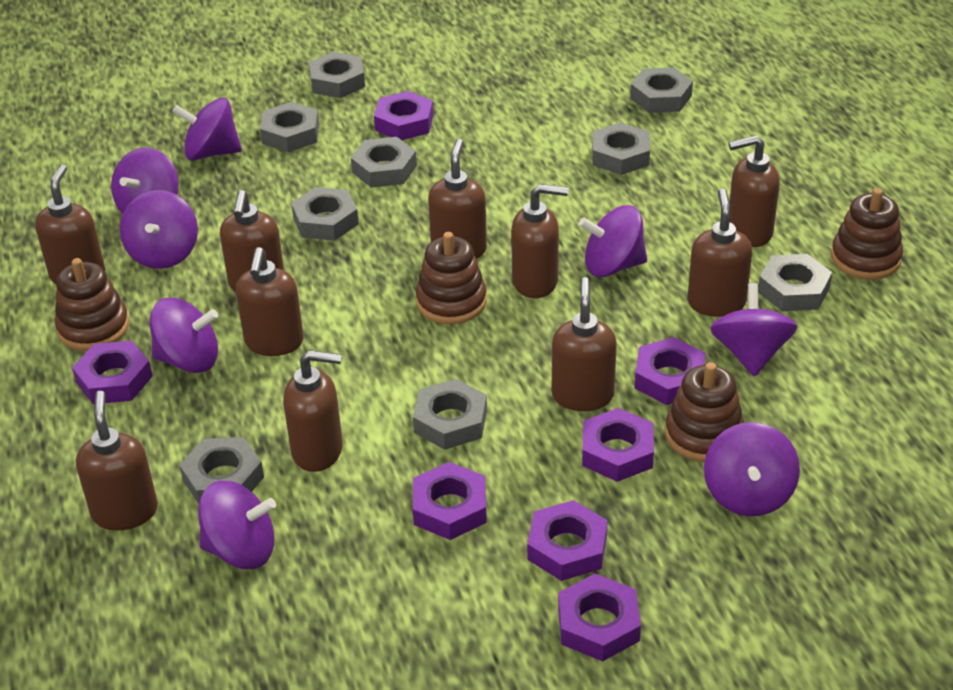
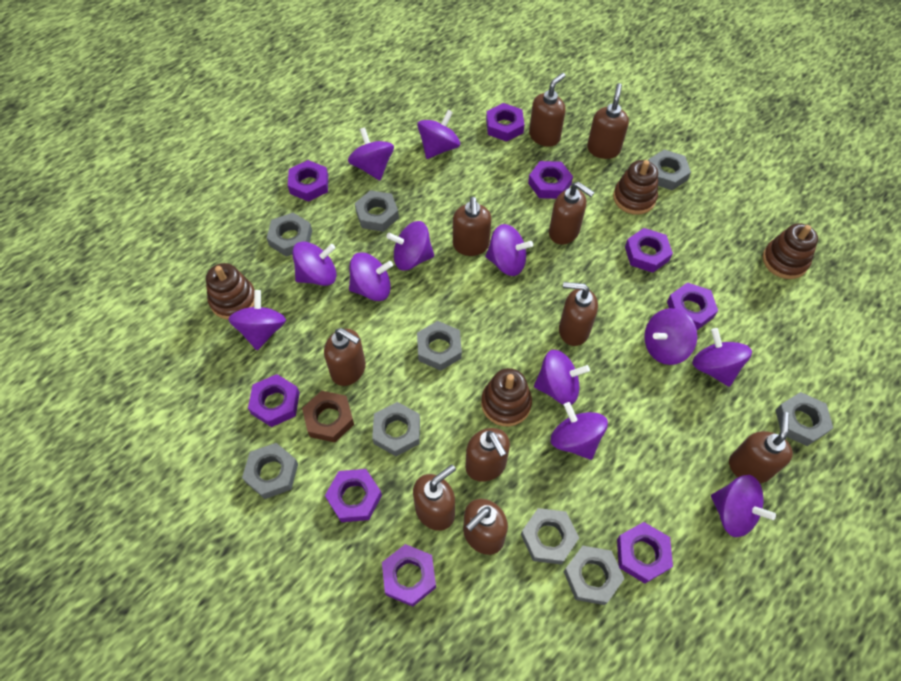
brown nut: none = 0 -> [302,391,354,442] = 1
purple nut: [72,341,153,404] [374,91,434,140] [413,462,487,540] [527,500,608,581] [558,573,641,661] [582,408,654,482] [635,337,706,405] = 7 -> [248,374,300,427] [288,160,328,202] [325,469,382,522] [382,544,436,607] [486,103,525,142] [528,161,573,199] [617,522,673,584] [625,228,673,273] [667,282,718,330] = 9
purple spinning top: [111,147,179,214] [120,190,198,269] [150,298,218,373] [172,98,242,160] [198,481,276,569] [579,205,647,277] [704,422,800,516] [710,283,798,377] = 8 -> [228,290,286,350] [292,242,337,286] [348,128,394,180] [349,252,393,301] [386,221,434,270] [417,110,460,159] [485,224,533,276] [534,350,590,405] [551,402,608,460] [644,308,697,365] [692,328,752,387] [711,475,776,537] = 12

